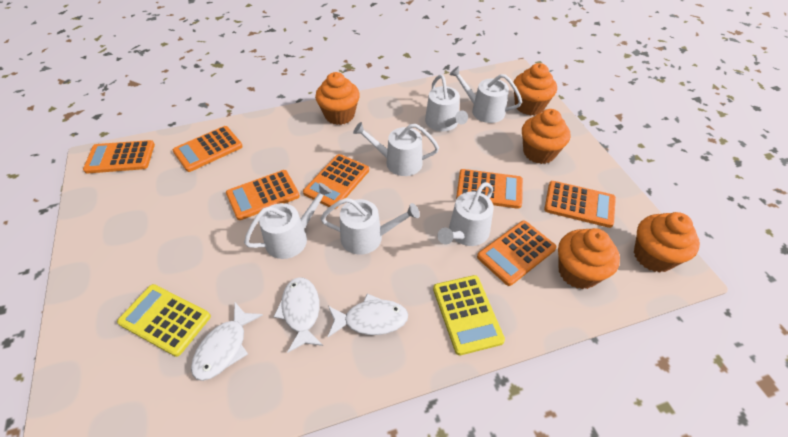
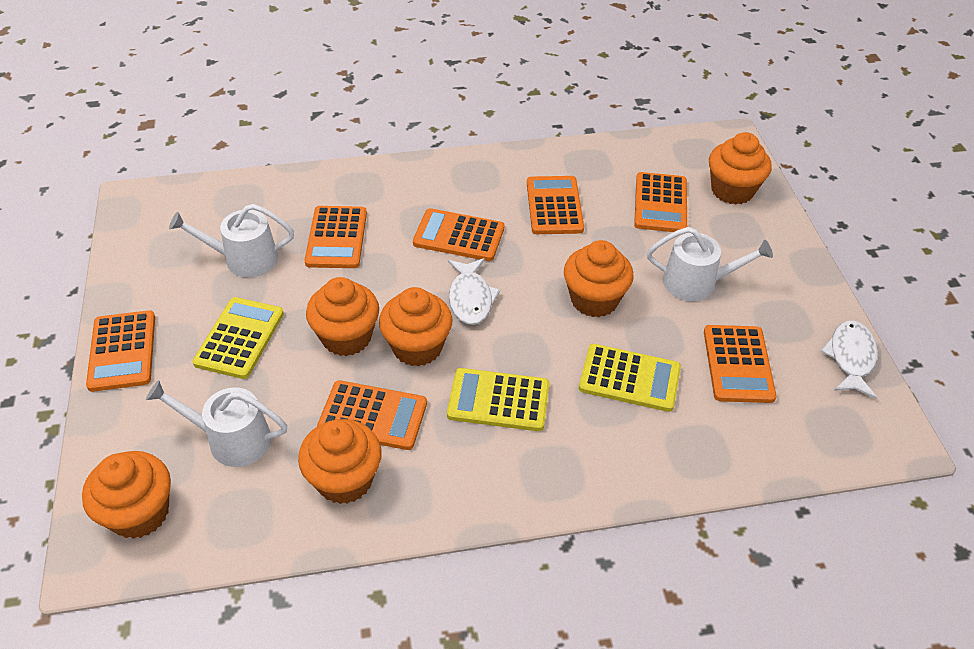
orange cupcake: [315,72,360,125] [513,63,557,115] [522,109,570,164] [558,228,620,289] [634,212,700,272] = 5 -> [82,451,171,539] [298,419,382,504] [306,277,379,356] [379,287,453,367] [564,240,634,317] [709,132,772,204] = 6
white fish: [191,303,263,381] [273,277,323,353] [328,294,408,337] = 3 -> [448,258,500,325] [821,321,878,399] = 2
white watering can: [244,183,332,259] [320,198,420,255] [353,122,439,176] [425,75,468,131] [438,182,494,246] [449,66,522,123] = 6 -> [146,380,287,467] [169,204,294,277] [647,227,773,301] = 3
yellow calculator: [117,284,211,357] [433,275,505,355] = 2 -> [192,297,284,379] [447,368,549,431] [579,344,681,412] = 3

